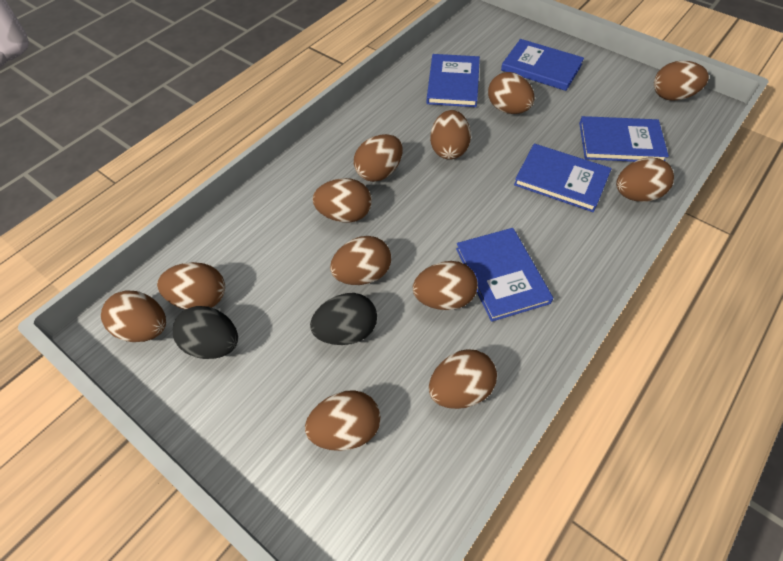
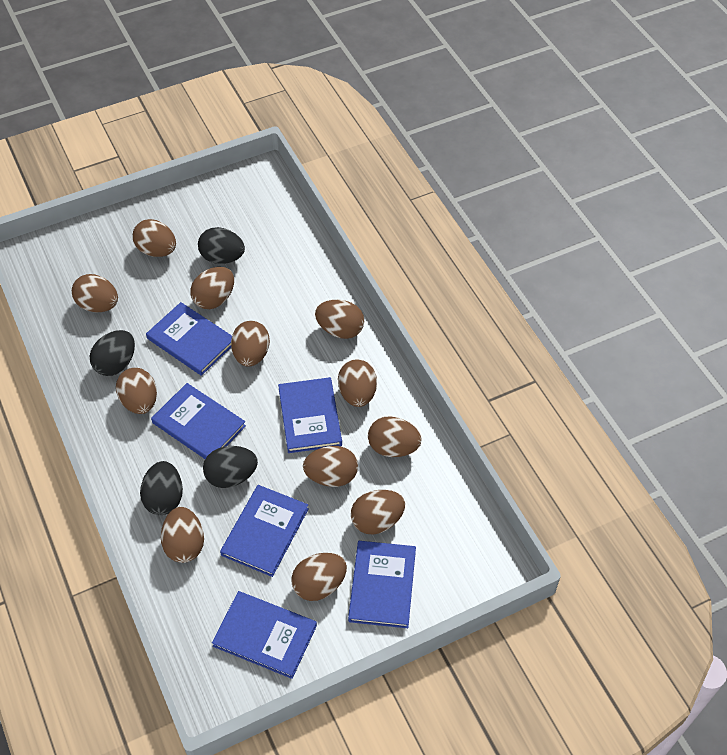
black egg: [173,306,238,359] [310,293,377,345] = 2 -> [90,330,135,376] [140,461,183,515] [198,227,245,264] [203,446,258,488] = 4
blue book: [426,54,480,107] [456,228,553,322] [501,39,584,91] [514,143,612,212] [579,116,669,162] = 5 -> [146,302,232,376] [151,383,246,459] [212,591,317,679] [220,485,309,577] [278,377,342,453] [348,541,416,628] = 6

